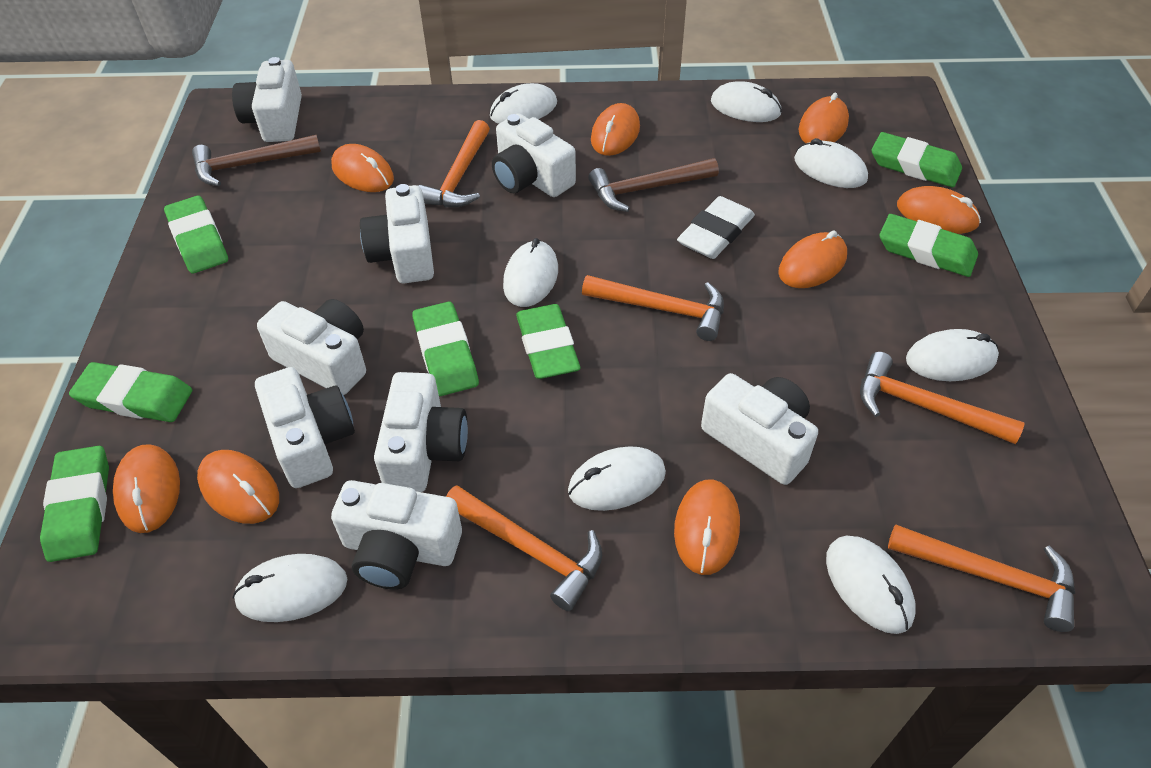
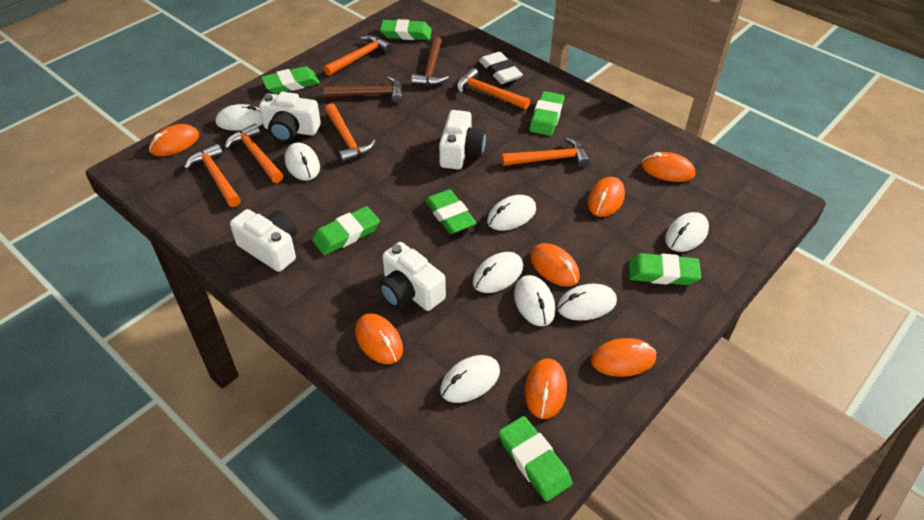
orange hammer: [418,120,490,207] [446,485,602,611] [582,275,724,341] [860,352,1025,444] [888,525,1075,632] = 5 -> [184,144,241,207] [225,124,284,183] [324,35,393,76] [325,103,375,163] [457,68,530,109] [501,137,590,167] = 6
orange mouse: [113,444,180,533] [197,450,279,524] [331,144,394,192] [591,103,640,156] [674,480,740,575] [778,231,847,288] [799,93,849,143] [897,186,981,234] = 8 -> [149,124,199,156] [355,313,403,364] [524,359,567,419] [530,243,580,287] [588,177,625,217] [591,338,656,377] [642,152,695,182] = 7
white camera: [232,57,302,142] [255,367,355,488] [257,299,366,395] [331,480,462,590] [360,184,434,283] [374,372,468,492] [492,113,576,197] [701,373,818,485] = 8 -> [230,209,297,272] [259,92,321,142] [379,242,446,311] [439,110,486,170] = 4

